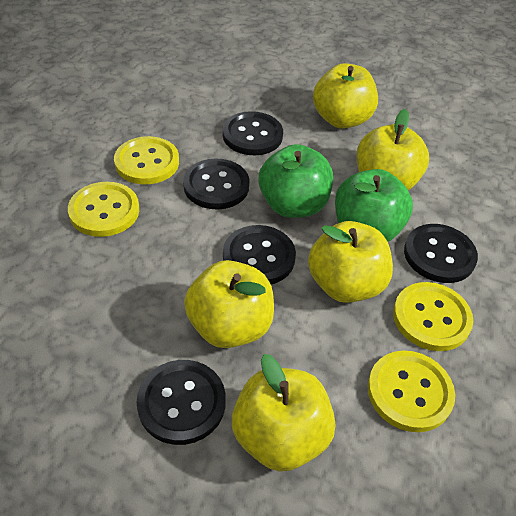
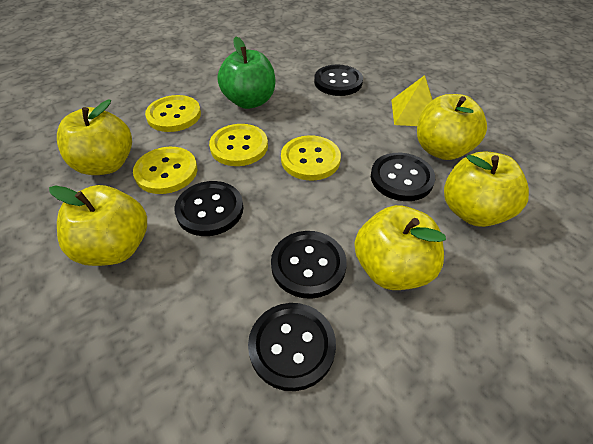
green apple: [259,144,333,218] [335,169,413,242] = 2 -> [217,37,275,109] = 1
yellow pyramid: none = 0 -> [391,75,433,126] = 1

